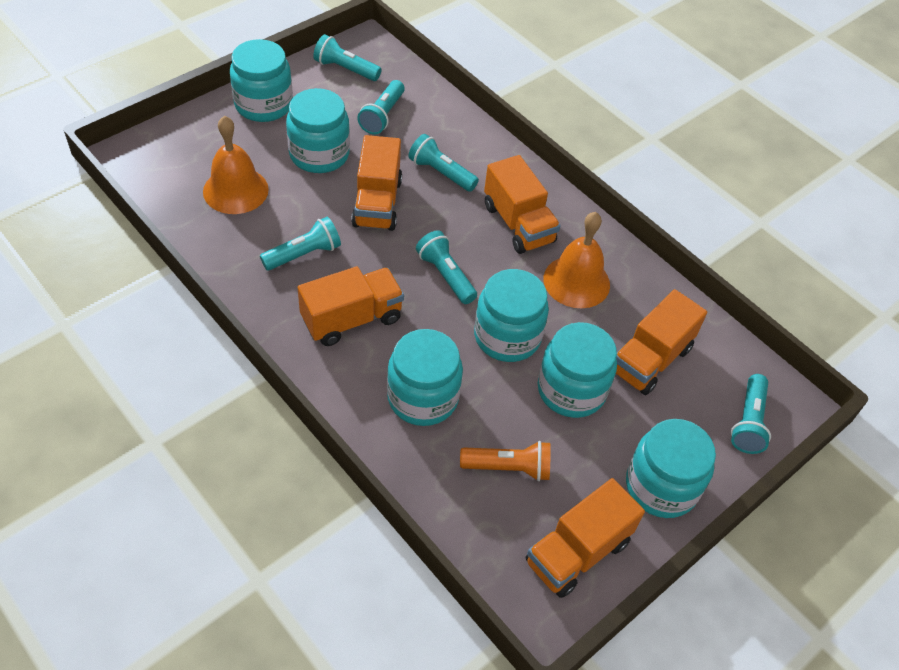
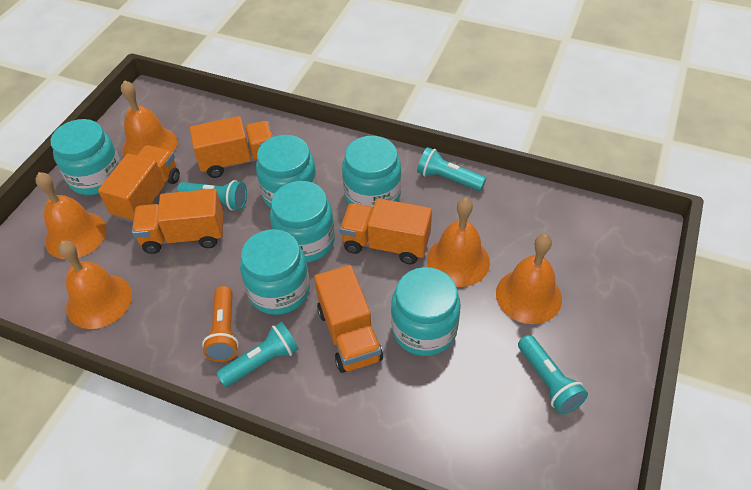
orange bell: [203,116,269,214] [544,212,610,308] = 2 -> [35,172,106,259] [58,241,132,329] [121,80,177,157] [427,198,490,287] [496,234,562,324] = 5
turquoise flashlight: [260,217,341,271] [313,34,382,81] [357,80,405,135] [408,134,479,192] [416,230,477,304] [731,374,771,454] = 6 -> [177,180,247,211] [216,322,299,387] [417,147,486,191] [518,335,588,414] = 4

